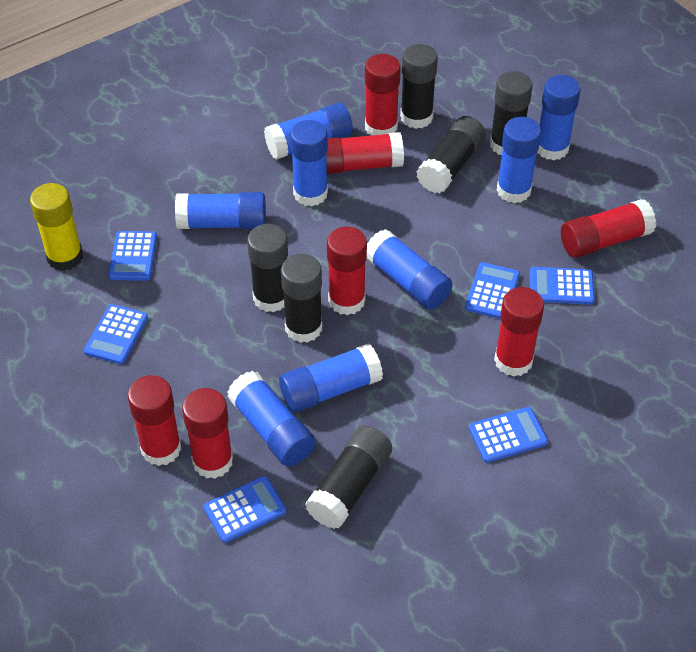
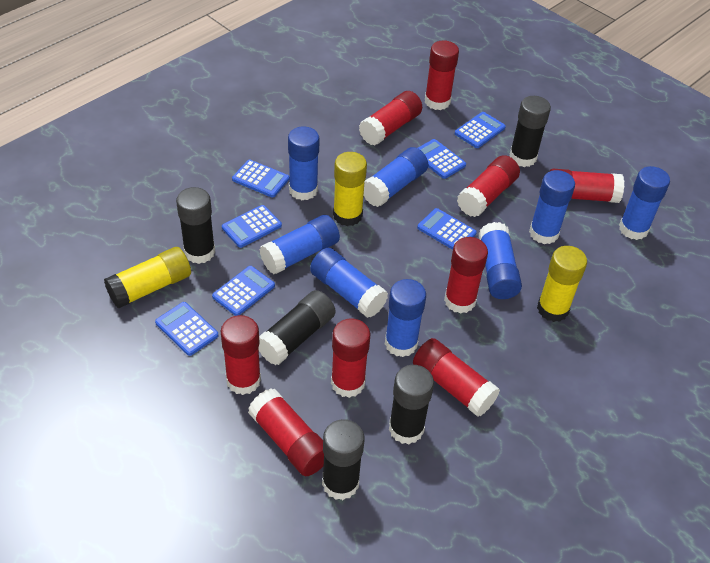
black glue stick: [247,224,288,312] [281,254,322,343] [305,426,392,529] [400,44,438,129] [417,116,486,193] [490,71,533,155] = 6 -> [176,187,215,264] [258,290,336,365] [322,419,364,500] [389,365,434,444] [509,96,551,167] = 5
blue calculator: [84,304,148,364] [108,231,157,281] [204,476,286,543] [465,262,520,319] [469,407,548,463] [530,267,595,304] = 6 -> [155,302,219,356] [212,266,275,316] [222,205,282,248] [232,160,289,198] [417,208,477,250] [418,139,466,179] [455,112,506,148] = 7
red glue stick: [128,375,182,466] [182,388,233,479] [326,132,404,174] [327,227,367,315] [365,54,401,136] [494,287,544,377] [561,199,656,258] = 7 -> [221,315,261,395] [248,388,324,476] [331,318,370,398] [359,91,422,146] [413,338,500,417] [425,40,459,110] [444,237,488,314] [457,155,520,217] [549,169,624,203] = 9
yellow glue stick: [30,183,83,271] = 1 -> [104,247,191,308] [333,152,367,226] [537,246,587,322] = 3

